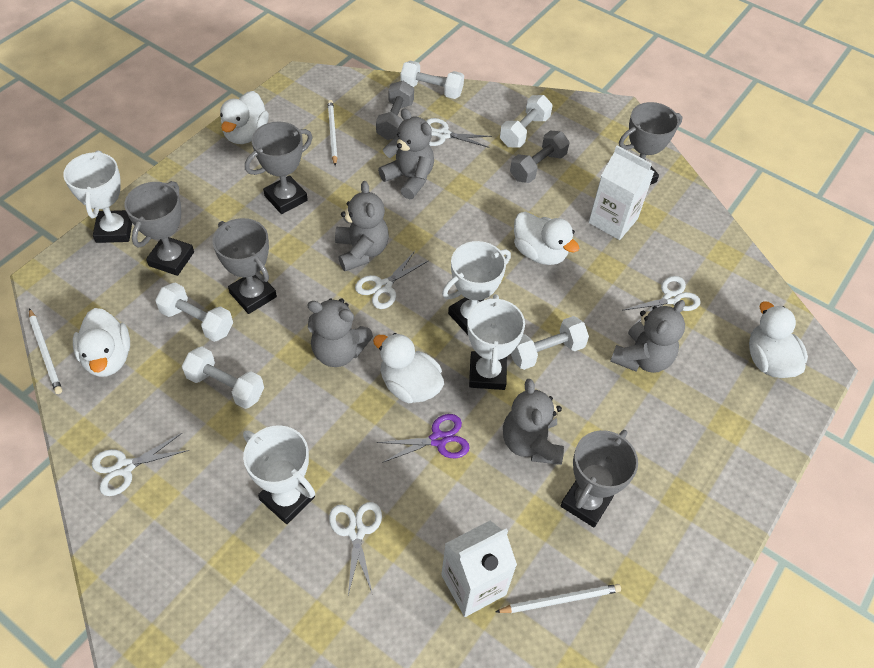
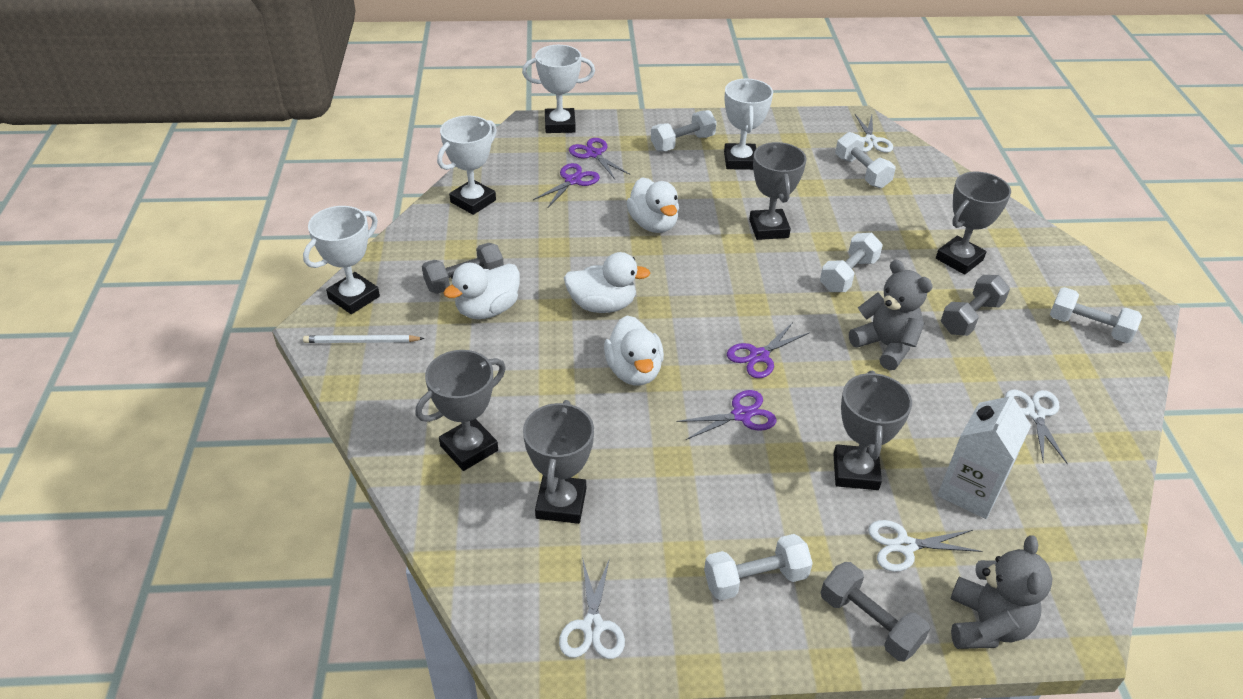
grey dumbbell: [376,81,414,140] [510,130,570,183] = 2 -> [422,243,504,294] [820,562,930,661] [941,275,1010,336] = 3
grey teddy bear: [308,298,373,367] [335,181,389,271] [378,108,434,199] [503,379,564,465] [610,300,685,373] = 5 -> [849,259,933,370] [951,535,1052,649] = 2
purple scissors: [377,414,470,463] = 1 -> [533,163,600,207] [569,138,630,179] [676,390,776,440] [727,322,810,378] = 4
white carton: [441,521,517,617] [589,146,654,240] = 2 -> [937,389,1031,519] = 1
white duck: [73,308,130,377] [220,91,269,144] [373,333,444,403] [514,212,579,265] [749,301,808,378] = 5 -> [444,263,520,319] [564,252,650,313] [604,315,664,386] [626,177,679,233] = 4
white pencil: [29,308,62,394] [328,100,337,166] [495,584,621,613] = 3 -> [303,335,424,343] = 1
white scissors: [92,433,189,496] [329,502,382,595] [355,251,428,309] [426,118,492,148] [624,276,701,324] = 5 -> [559,558,625,659] [855,114,893,153] [868,520,982,572] [1005,390,1068,464] = 4

